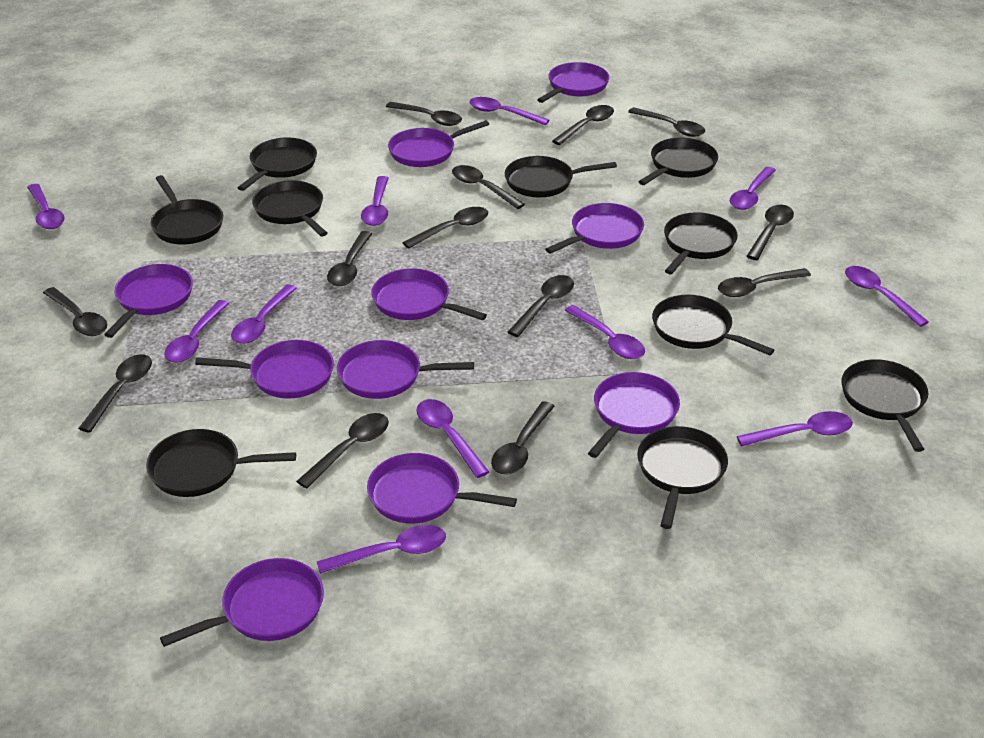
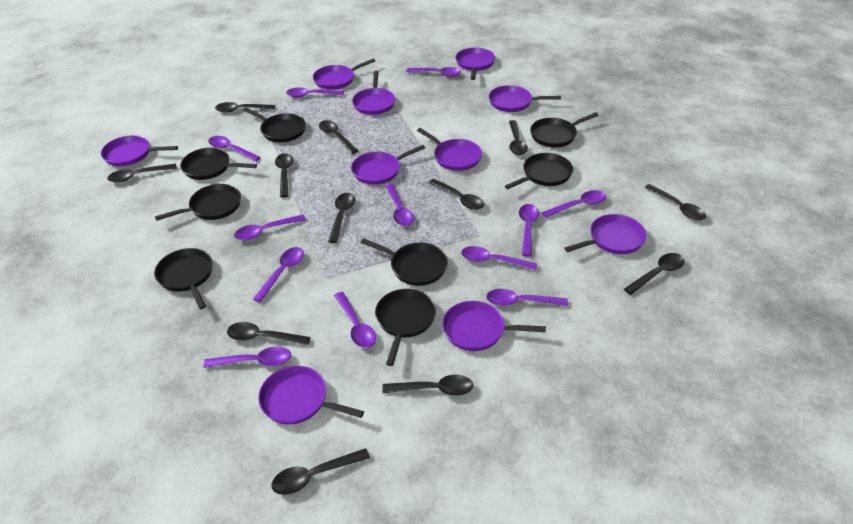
black pan: [146,429,296,497] [150,175,223,245] [238,138,317,191] [252,180,327,236] [505,156,617,197] [637,426,728,529] [638,137,718,185] [652,295,774,355] [664,212,738,274] [841,359,928,452] = 10 -> [154,248,213,309] [155,184,241,221] [180,148,257,180] [243,107,306,142] [361,238,448,286] [375,289,436,366] [505,153,573,189] [530,112,599,148] = 8
black spoon: [43,287,107,336] [78,354,152,433] [296,413,389,489] [327,231,372,286] [386,102,462,126] [402,207,488,249] [452,165,525,209] [491,401,555,475] [508,275,574,337] [552,105,614,145] [628,107,705,137] [718,268,811,297] [746,205,794,260] = 13 -> [107,164,177,182] [215,102,275,113] [227,322,311,345] [272,448,370,495] [275,153,294,197] [319,120,358,154] [328,193,355,243] [382,374,473,396] [429,179,484,210] [509,120,528,155] [624,253,685,295] [644,184,706,220] = 12
purple spoon: [27,184,65,229] [164,300,229,363] [231,285,297,344] [317,525,446,574] [361,176,389,226] [416,399,489,478] [469,97,549,125] [565,305,645,359] [730,167,776,210] [737,411,853,447] [845,266,929,327] = 11 -> [203,347,291,368] [208,136,261,162] [234,215,306,240] [253,247,304,303] [286,87,344,97] [334,292,376,348] [386,184,414,226] [406,67,461,77] [461,246,537,270] [486,289,568,306] [519,204,539,257] [542,190,606,218] = 12

